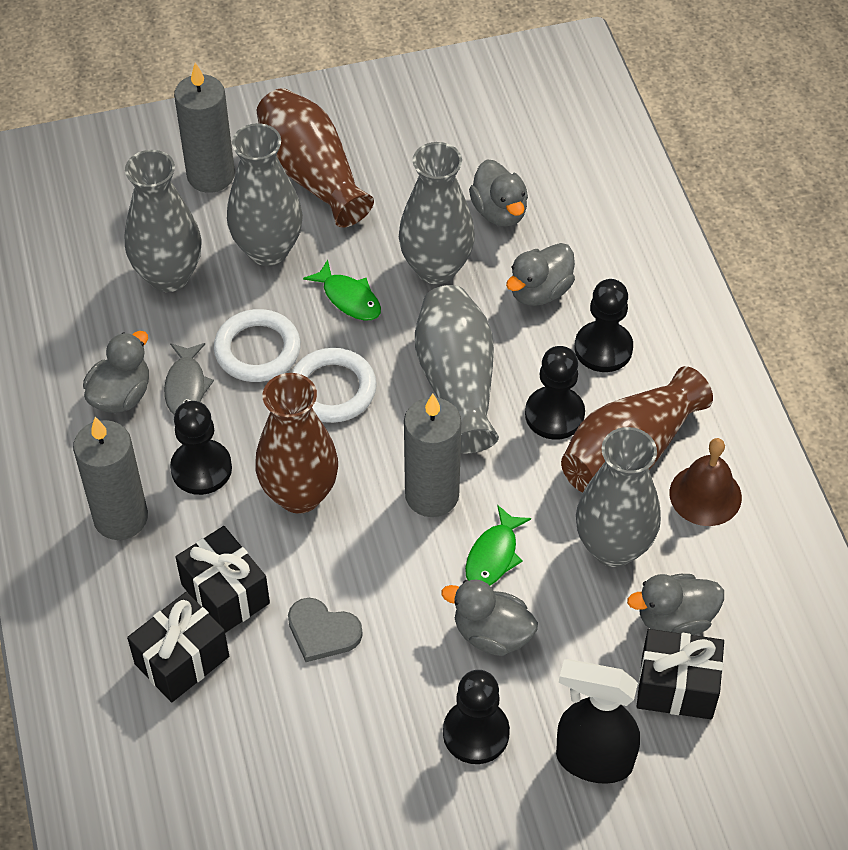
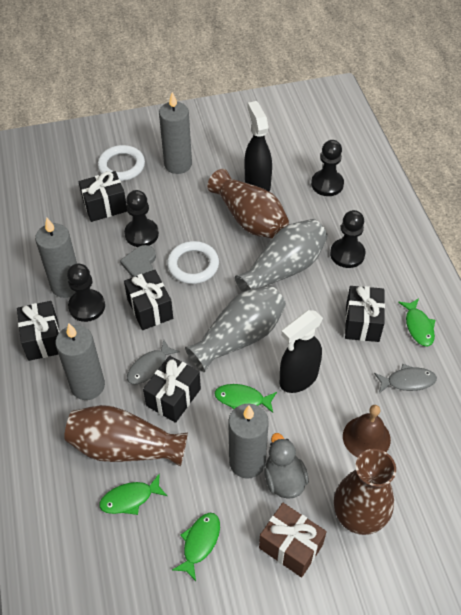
black gift: [127,592,229,702] [175,526,270,633] [636,629,724,719] = 3 -> [17,301,60,361] [79,171,127,222] [124,270,173,330] [143,355,201,423] [345,286,385,342] = 5
black spray bottle: [556,659,640,784] = 1 -> [245,101,272,191] [279,310,323,393] = 2
brown gift: none = 0 -> [259,503,327,577] = 1
green fish: [303,260,381,320] [465,505,531,585] = 2 -> [99,474,167,515] [172,513,220,581] [214,384,277,413] [398,298,435,346] = 4
grey candle: [73,417,148,540] [174,63,235,193] [404,394,461,517] = 3 -> [35,218,77,298] [55,323,105,400] [159,92,192,174] [228,404,269,479] = 4
grey duck: [83,331,149,413] [441,580,538,656] [469,159,528,227] [506,243,575,306] [627,574,724,635] = 5 -> [264,433,309,499] = 1
grey fish: [164,343,214,415] = 1 -> [127,340,180,384] [374,364,437,393] = 2
grey vase: [124,150,202,292] [227,123,303,266] [399,142,475,284] [415,285,499,453] [576,427,661,567] = 5 -> [185,285,286,372] [235,219,328,292] = 2

